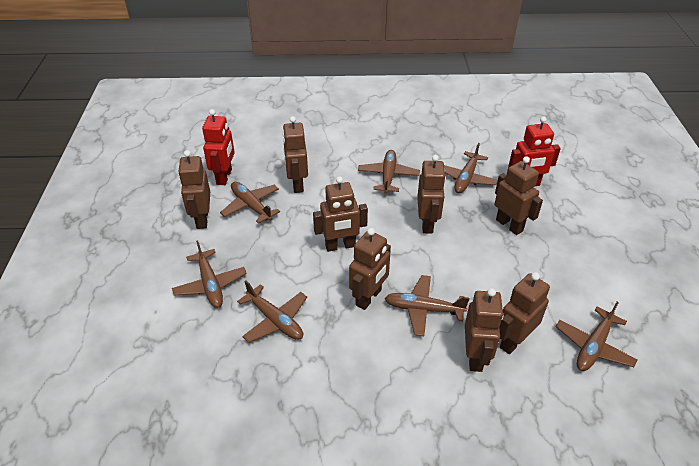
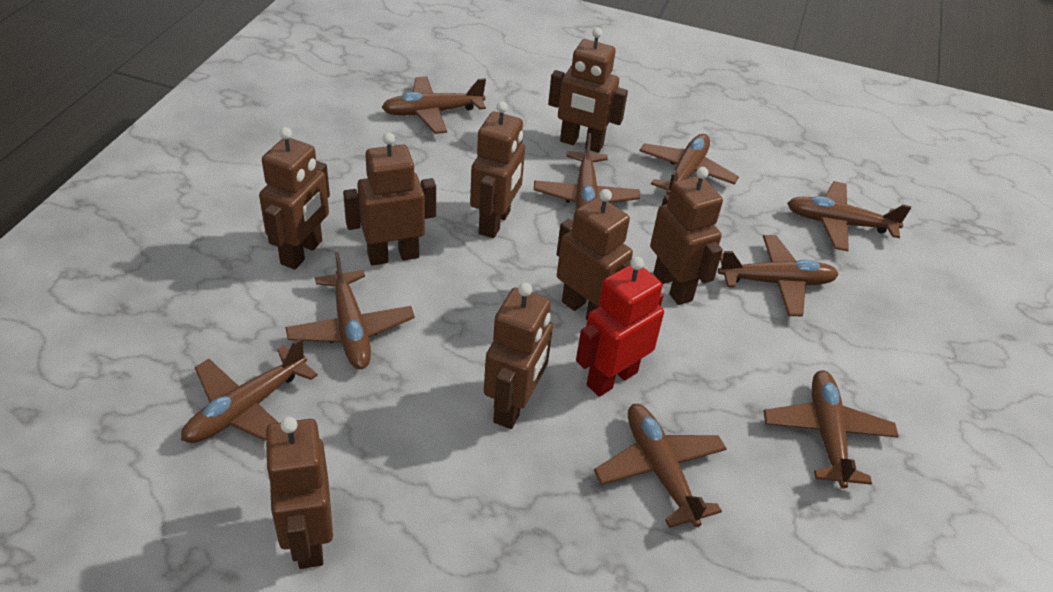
brown plane: [172,241,247,308] [220,182,280,224] [237,281,307,343] [358,150,420,194] [385,275,469,336] [444,143,498,193] [555,301,638,371] = 7 -> [181,338,318,443] [286,252,415,369] [381,76,486,134] [534,133,640,210] [594,404,727,528] [639,134,739,195] [718,235,839,316] [764,370,899,489] [787,181,911,251] = 9
red robot: [202,109,235,185] [508,116,561,186] = 2 -> [576,257,664,397] = 1

